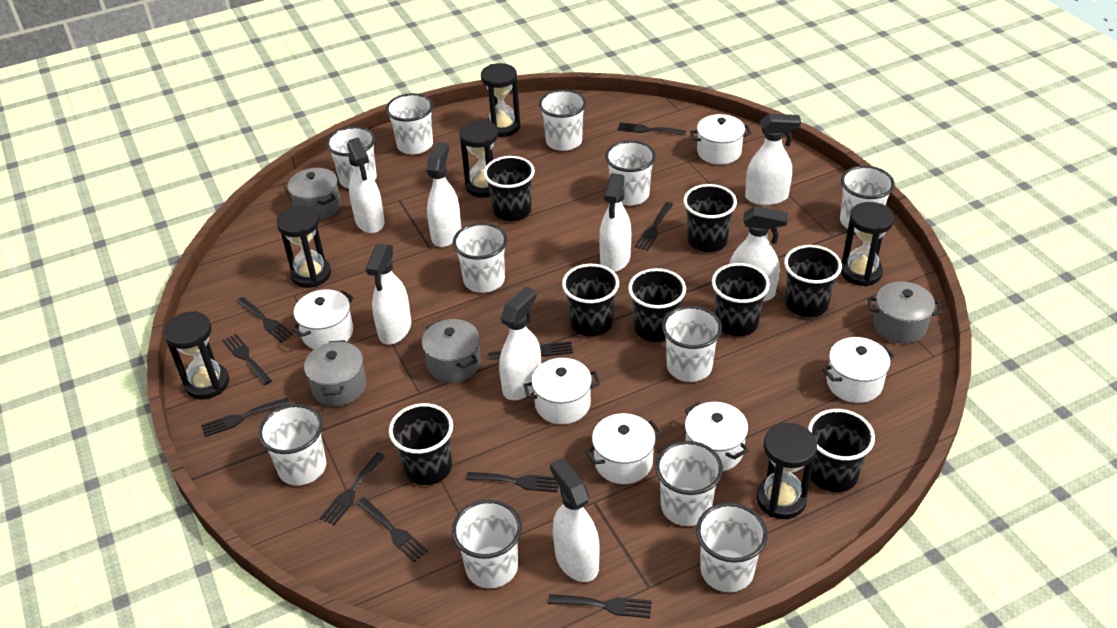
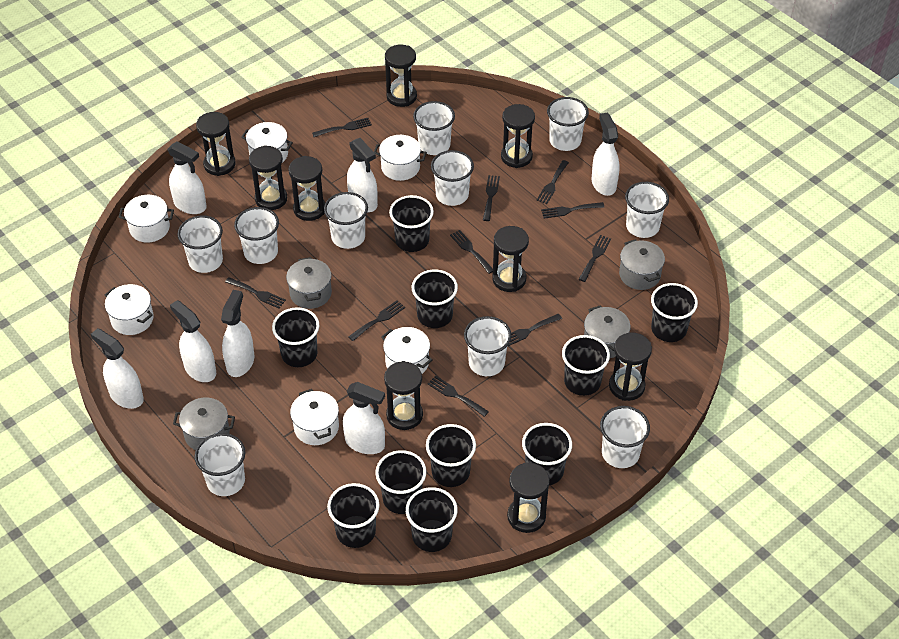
black cup: [389,403,453,485] [483,156,535,221] [562,264,619,337] [628,268,686,342] [683,184,737,252] [712,263,770,337] [784,245,842,317] [808,409,875,492] = 8 -> [272,307,319,367] [327,483,379,548] [375,450,427,514] [389,195,434,252] [406,487,458,552] [412,269,458,328] [426,424,476,487] [522,423,572,485] [562,335,610,396] [651,283,698,342] = 10
black hourglass: [163,311,229,400] [276,206,331,288] [459,120,498,198] [481,63,521,137] [756,423,817,519] [841,202,894,286] = 6 -> [196,112,236,176] [249,145,287,210] [288,156,325,221] [384,361,423,430] [385,45,417,107] [492,226,529,292] [501,104,535,168] [507,462,550,533] [609,332,652,401] = 9
white cup: [258,404,326,485] [326,126,377,189] [386,93,433,154] [452,500,522,588] [453,223,507,293] [539,89,586,151] [605,141,656,205] [655,441,723,526] [662,306,722,382] [696,503,768,592] [840,166,895,232] = 11 -> [178,216,223,273] [195,433,245,496] [234,207,279,264] [324,192,368,249] [413,101,455,155] [431,150,474,206] [464,316,511,376] [547,97,589,151] [600,406,650,468] [625,182,669,238] = 10
white spray bottle: [347,137,385,233] [366,243,411,344] [426,142,461,247] [499,286,541,400] [550,458,600,582] [599,173,631,272] [729,206,788,302] [745,114,801,205] = 8 -> [91,328,144,409] [167,141,207,214] [170,300,216,382] [221,290,254,377] [343,382,385,454] [347,138,378,212] [592,113,620,196] = 7

